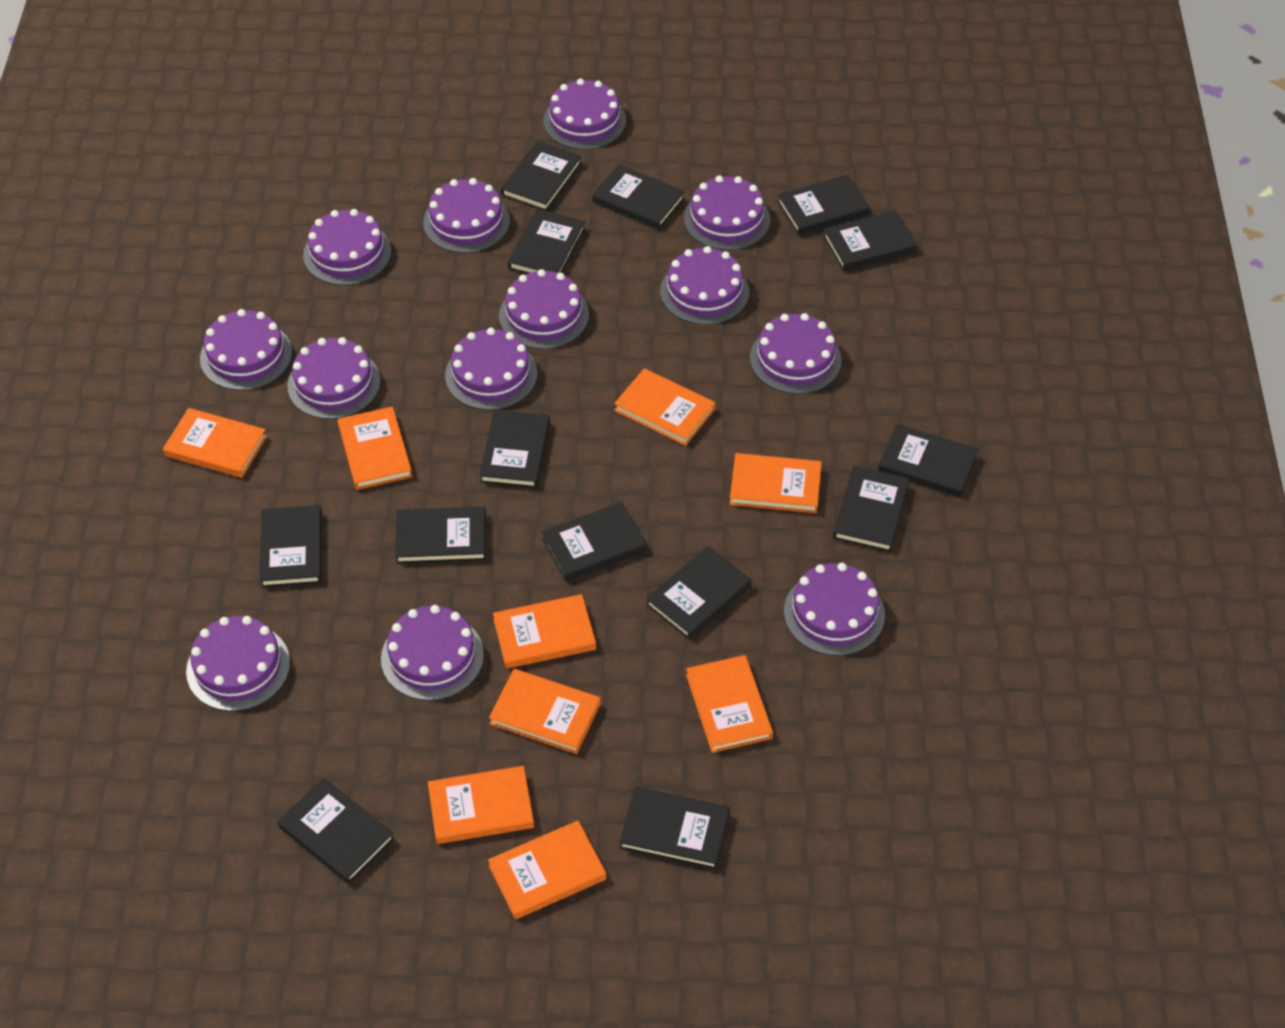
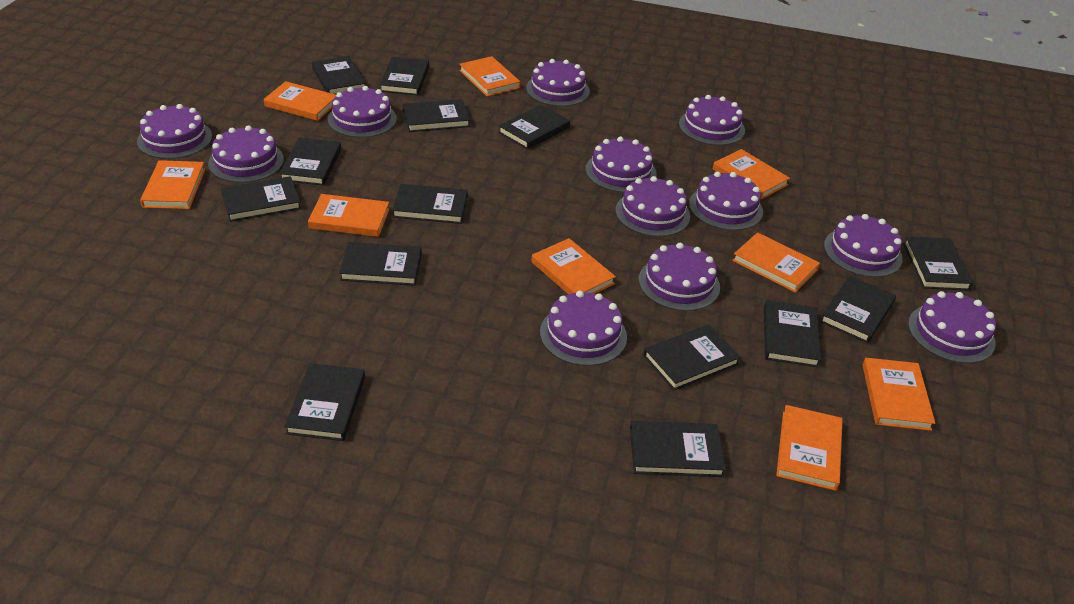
purple cake: [186,616,290,711] [200,309,292,390] [287,337,380,419] [303,209,391,285] [381,605,484,701] [423,178,510,253] [445,328,537,410] [499,269,589,349] [543,79,626,150] [660,246,749,325] [684,175,770,250] [750,313,842,394] [784,563,885,656] = 13 -> [137,104,212,159] [208,125,284,183] [328,86,397,138] [526,59,590,106] [540,291,627,366] [586,137,657,193] [615,176,690,237] [639,243,720,311] [679,95,745,145] [689,172,763,231] [824,214,903,277] [908,291,996,363] = 12

